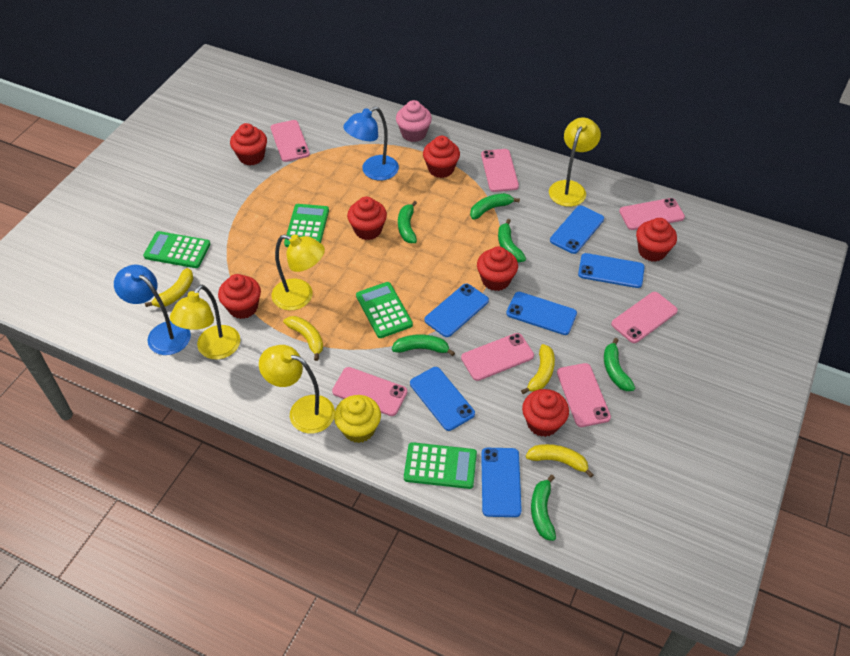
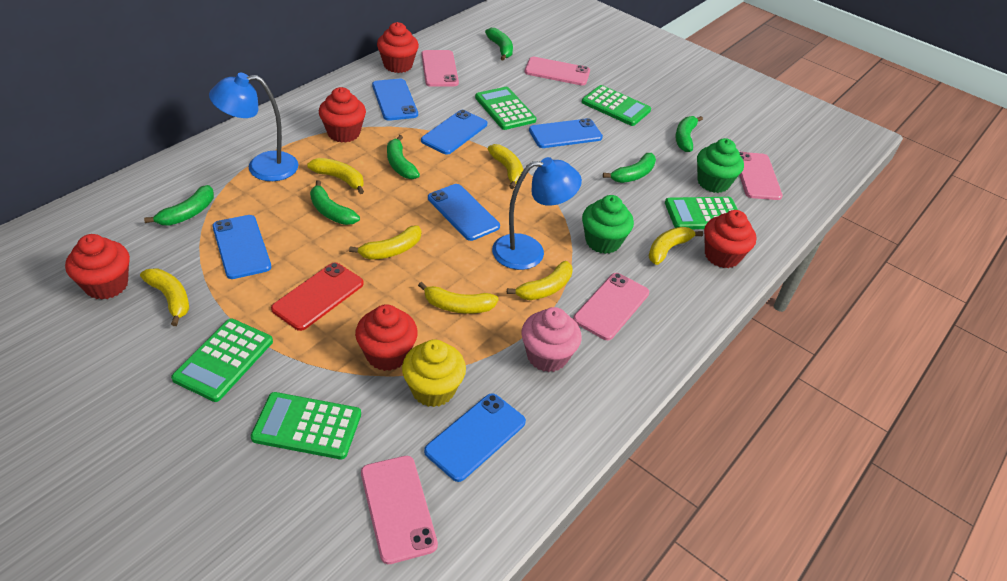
green calculator: [143,231,210,268] [284,204,329,247] [356,282,413,338] [404,442,477,489] = 4 -> [171,319,273,402] [251,392,361,459] [475,87,537,130] [582,85,651,126] [665,197,738,229] = 5
green cupcake: none = 0 -> [582,195,634,254] [697,138,744,193] = 2
pink phone: [271,120,310,162] [332,367,407,416] [461,333,534,381] [481,149,519,192] [557,363,611,427] [611,292,678,343] [619,198,685,230] = 7 -> [361,456,438,564] [421,50,459,87] [524,57,590,86] [573,273,649,340] [739,152,783,200] = 5
red cupcake: [218,274,261,319] [230,123,267,165] [347,197,387,240] [423,136,460,178] [477,247,518,291] [522,389,569,437] [636,218,677,262] = 7 -> [65,234,130,300] [319,87,366,143] [355,304,418,371] [377,22,419,73] [704,210,756,268] = 5
red phone: none = 0 -> [271,262,364,331] = 1
yellow banana: [145,268,194,307] [283,316,323,361] [521,344,555,394] [526,444,594,478] = 4 -> [140,268,189,326] [307,158,364,194] [349,226,421,260] [418,282,499,314] [488,144,523,189] [507,261,573,300] [649,227,703,265] = 7
yellow lamp: [170,285,240,359] [259,345,335,433] [272,234,325,310] [549,117,601,207] = 4 -> none = 0

